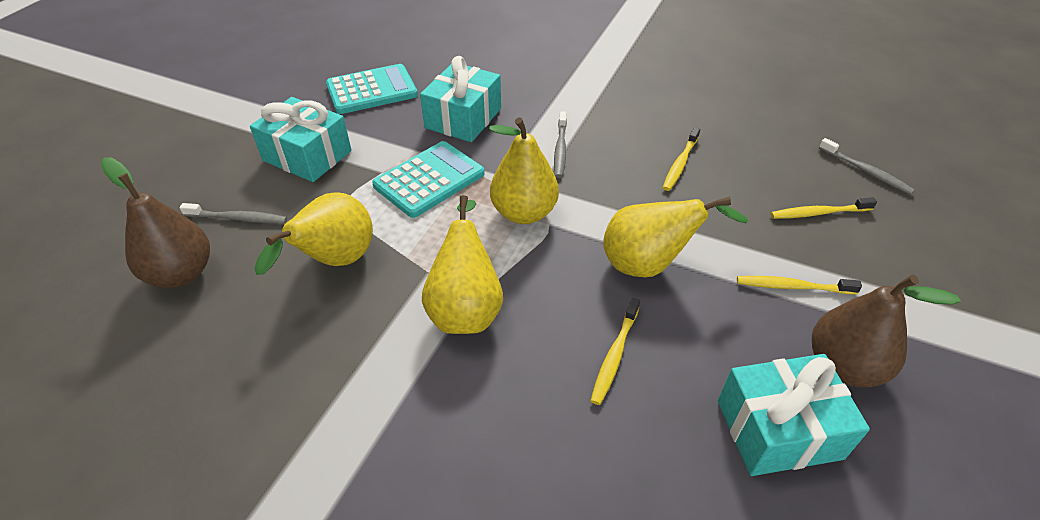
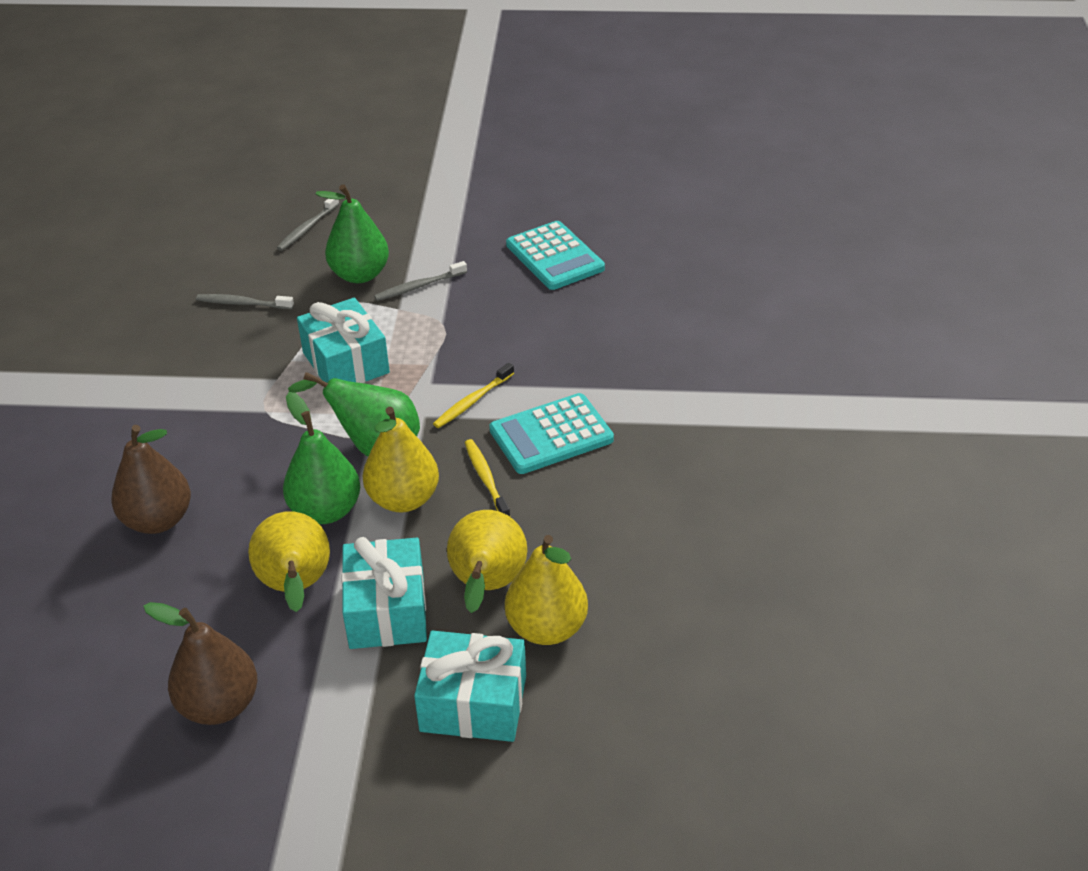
green pear: none = 0 -> [283,392,360,524] [288,372,420,456] [316,184,389,283] = 3
yellow toothbrush: [590,298,640,405] [663,127,700,191] [737,276,862,294] [771,197,877,219] = 4 -> [433,363,514,428] [465,439,511,517] = 2

